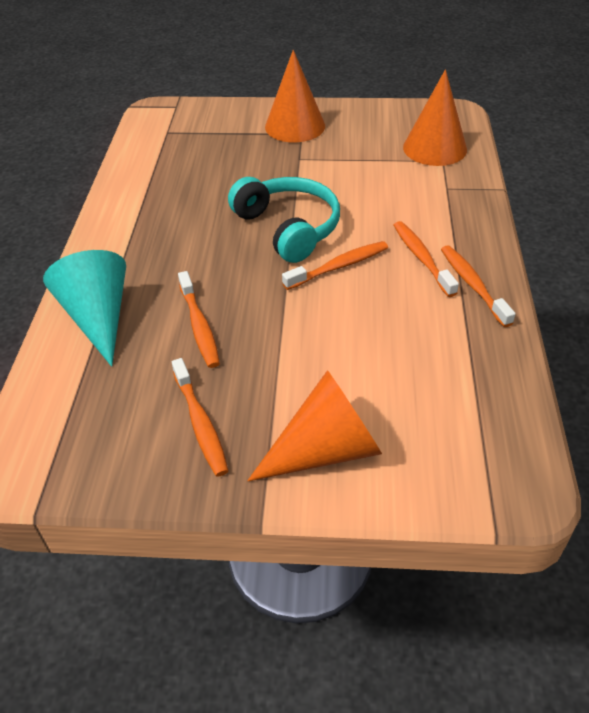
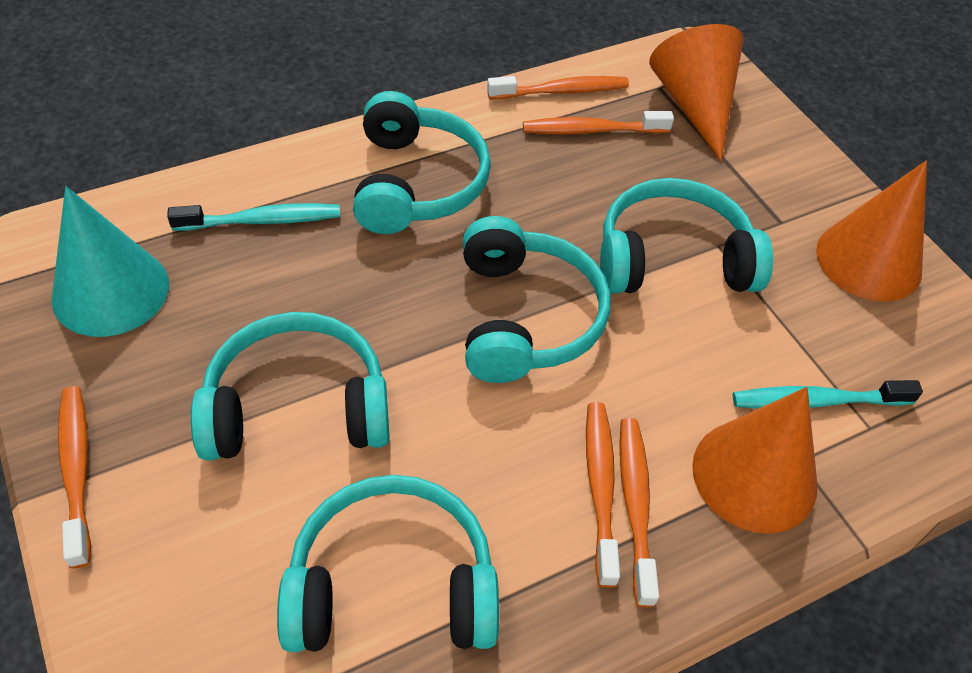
turquoise headphones: [228,177,340,263] = 1 -> [191,312,390,461] [277,475,499,652] [353,91,491,234] [463,216,611,383] [600,178,773,294] = 5
turquoise toothbrush: none = 0 -> [167,203,340,231] [732,380,923,409] = 2

